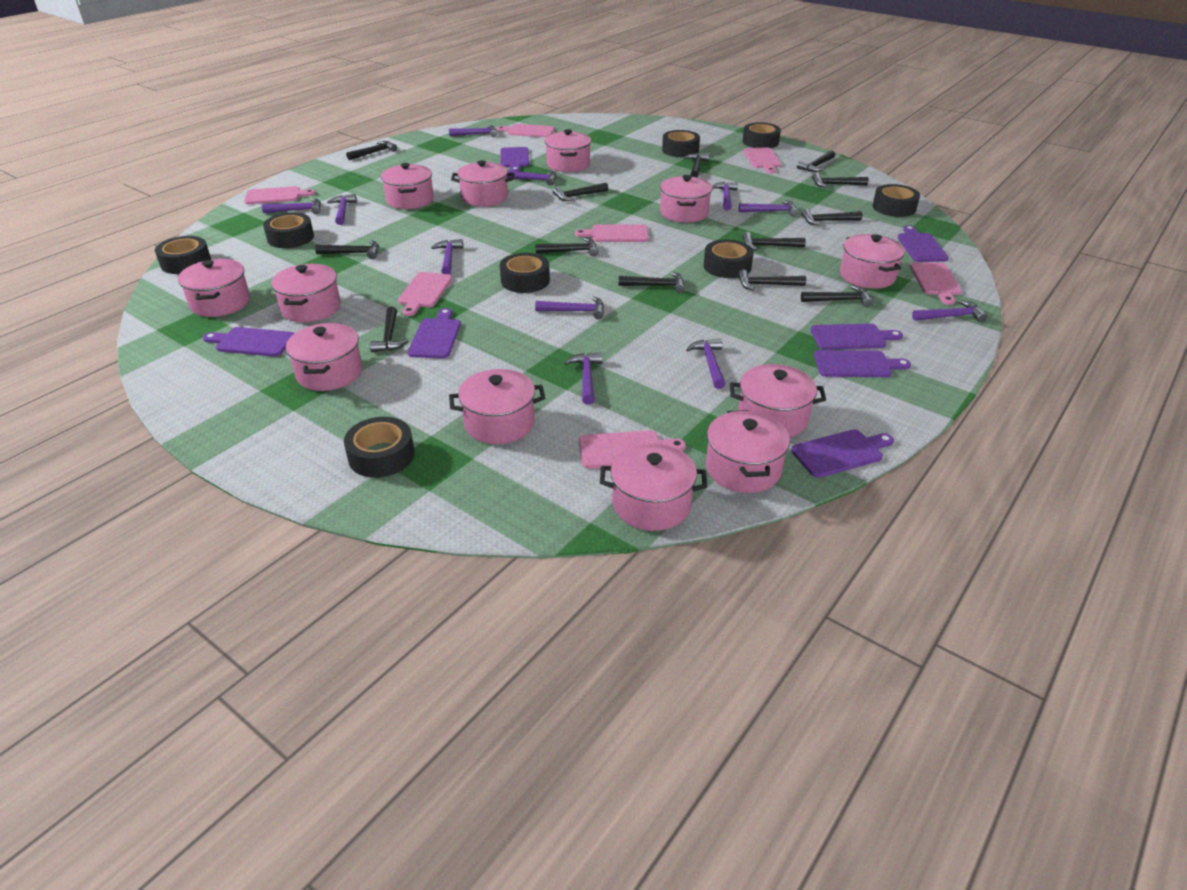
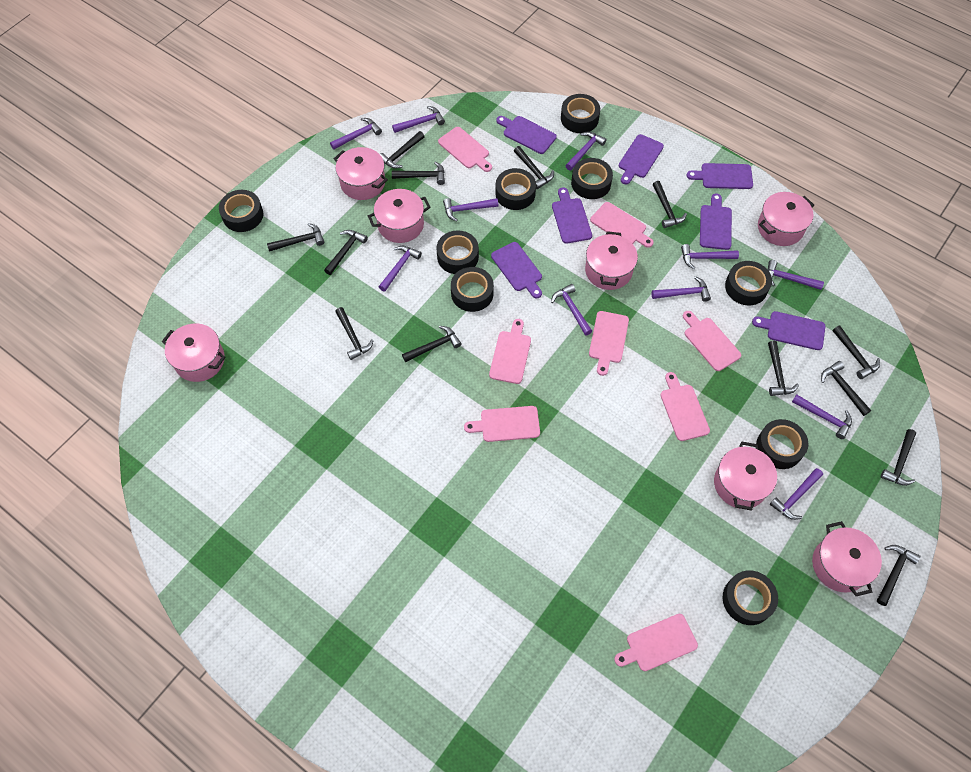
black tape: [155,236,211,274] [263,213,314,248] [344,417,415,478] [500,253,550,293] [662,130,700,157] [704,239,754,278] [742,122,781,148] [873,184,920,217] = 8 -> [219,190,263,232] [436,230,479,274] [451,267,494,312] [495,168,536,210] [561,94,600,133] [571,158,613,199] [723,570,778,625] [725,261,772,305] [756,419,808,469] = 9
pink cutting board: [244,186,316,204] [398,272,452,316] [497,124,555,137] [575,224,649,242] [579,430,686,469] [744,147,781,173] [910,262,962,305] = 7 -> [438,127,492,172] [464,406,540,442] [489,319,531,384] [589,311,629,376] [590,202,654,248] [614,614,698,671] [660,372,710,441] [683,311,741,371] = 8
pink pot: [178,259,250,317] [271,264,341,322] [286,323,363,391] [381,163,434,209] [449,369,545,444] [451,160,514,207] [545,129,591,172] [600,443,707,531] [660,175,712,223] [706,410,790,493] [730,364,826,438] [840,234,905,289] = 12 -> [162,323,226,382] [334,147,388,200] [368,189,431,243] [585,231,638,290] [714,441,777,511] [758,192,814,246] [812,521,882,596] = 7

